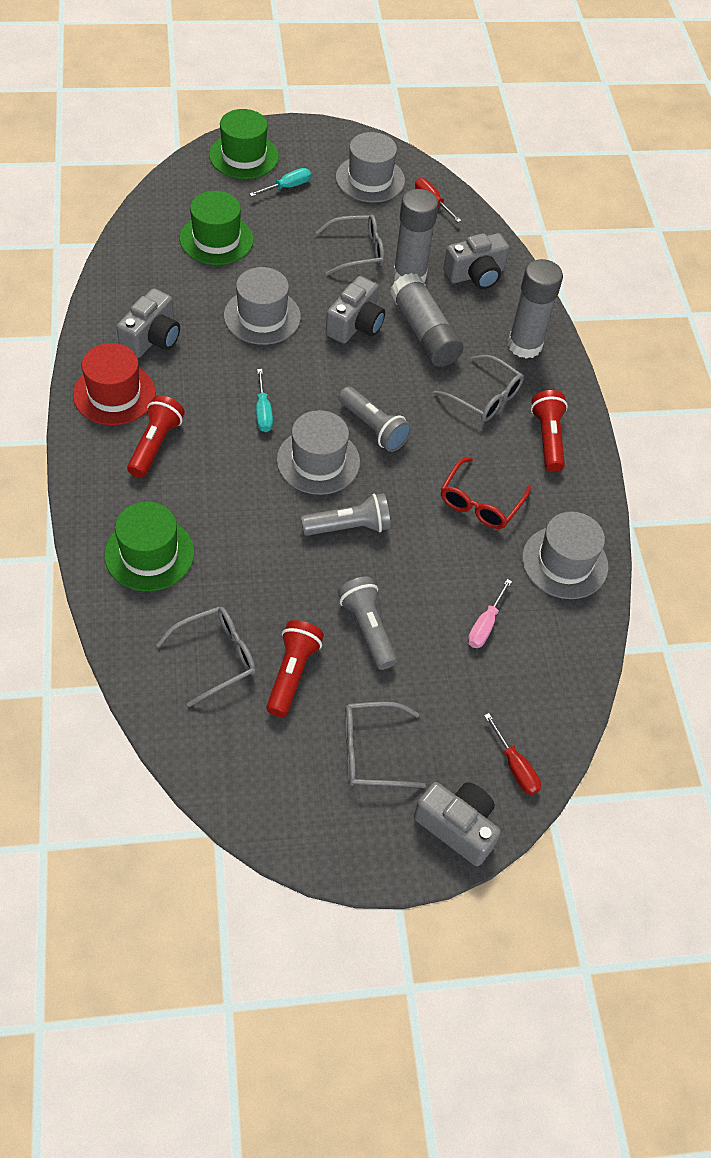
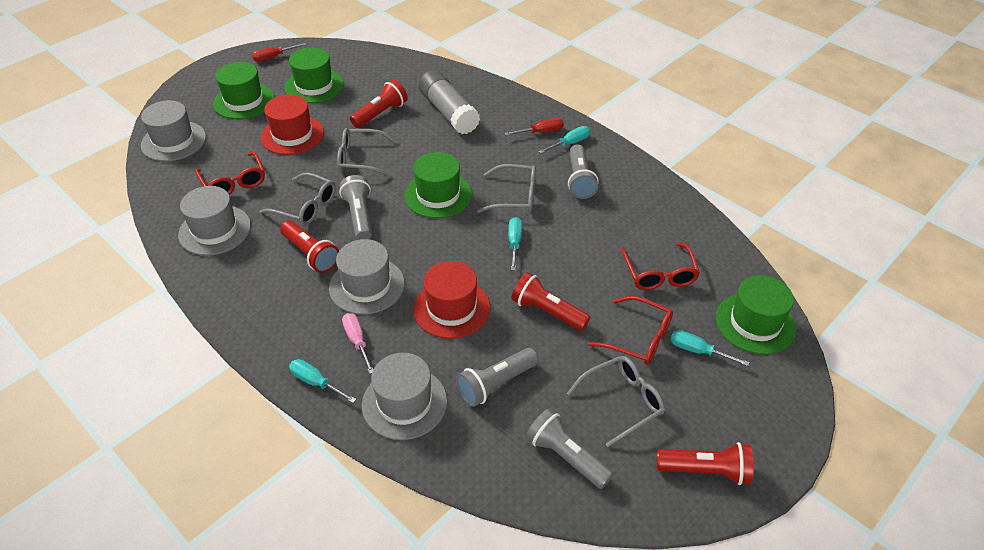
green hat: [104,502,194,591] [180,191,254,265] [209,109,279,179] = 3 -> [213,62,274,119] [285,47,344,103] [404,152,472,218] [716,275,796,354] = 4
grey camera: [116,288,180,358] [326,276,385,343] [414,782,501,866] [443,233,509,289] = 4 -> none = 0
grey flashlight: [301,493,391,536] [337,576,397,670] [339,387,411,452] = 3 -> [339,175,372,240] [456,348,538,407] [526,408,614,489] [568,144,599,199] = 4
grey glue stick: [390,273,463,367] [393,189,438,282] [508,259,563,359] = 3 -> [419,70,480,134] = 1
red flashlight: [127,395,185,478] [266,620,324,717] [531,390,568,472] = 3 -> [280,221,339,273] [350,80,408,128] [511,272,590,331] [657,442,754,485] = 4
red glasses: [441,457,531,529] = 1 -> [195,152,265,194] [588,296,673,365] [621,242,700,290] = 3
red hat: [73,343,156,425] = 1 -> [260,94,324,155] [413,261,491,339] = 2
turquoise screwdriver: [250,168,311,197] [256,369,273,432] = 2 -> [289,359,356,403] [508,217,522,271] [539,126,591,153] [670,330,750,366] = 4

